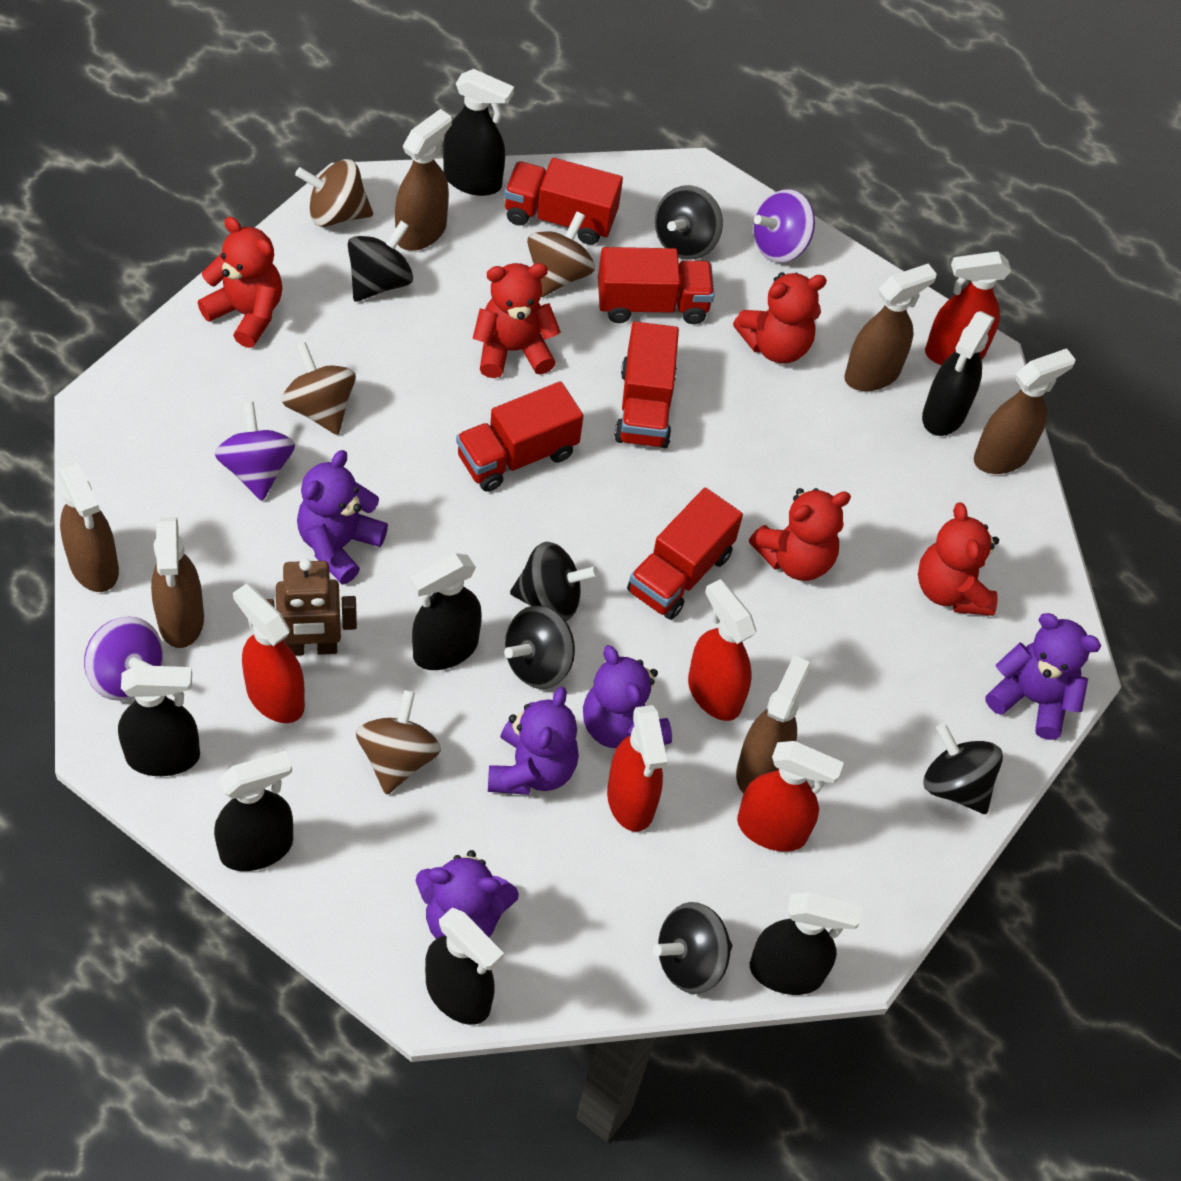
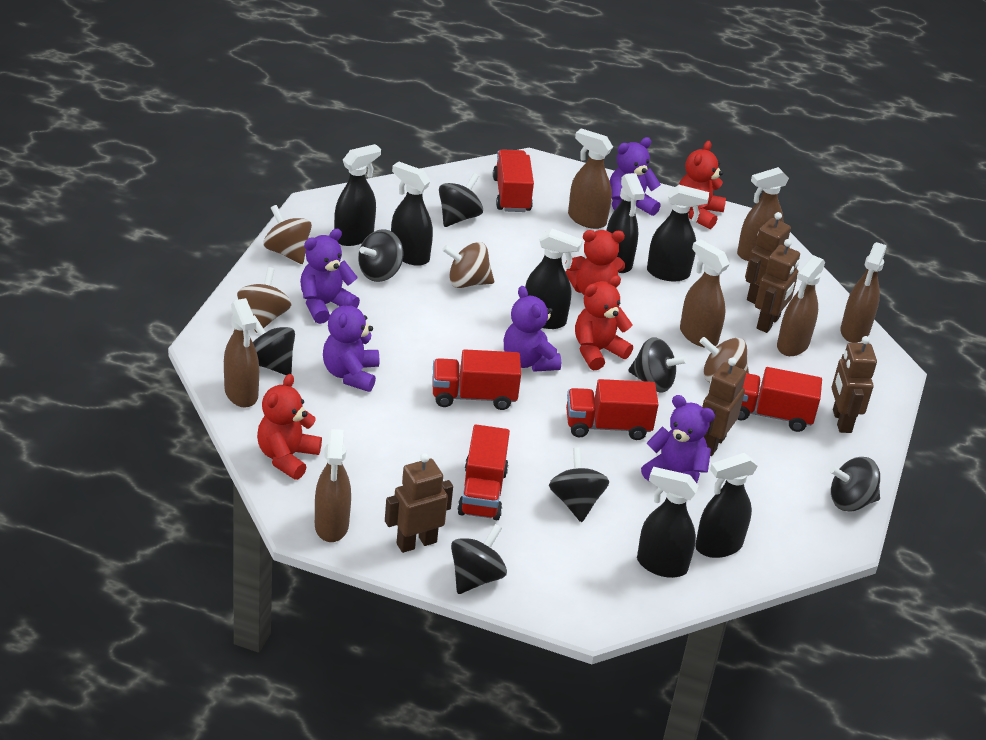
black spinning top: [348,221,413,302] [504,605,575,689] [510,542,599,621] [653,902,733,994] [655,185,723,260] [924,723,1003,814] = 6 -> [253,315,295,375] [358,229,404,282] [439,173,483,227] [451,524,507,594] [549,447,609,522] [628,337,688,393] [829,457,880,512] = 7
brown robot: [266,558,357,656] = 1 -> [385,453,453,553] [702,357,746,456] [745,212,791,304] [755,239,800,333] [832,336,877,433] = 5
brown spray bottle: [58,460,119,592] [151,517,204,648] [395,109,452,251] [736,655,811,794] [844,264,937,391] [974,348,1076,474] = 6 -> [224,298,259,408] [315,429,351,542] [568,128,613,229] [680,239,730,348] [737,167,789,261] [777,255,825,356] [840,242,886,343] = 7
purple spinning top: [84,617,163,701] [214,401,295,501] [753,189,815,263] = 3 -> none = 0
red spray bottle: [233,583,305,723] [607,705,667,832] [688,579,756,721] [737,741,844,852] [925,251,1011,365] = 5 -> none = 0
red teddy bear: [198,217,282,348] [473,263,561,378] [733,272,827,364] [749,488,851,581] [918,503,999,616] = 5 -> [257,374,322,480] [565,230,625,295] [575,275,633,370] [679,141,726,229] = 4

